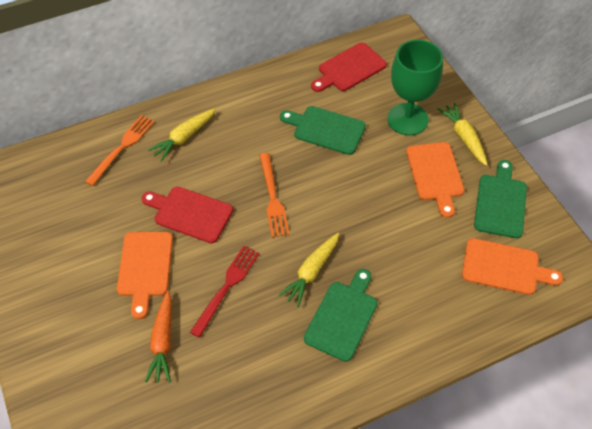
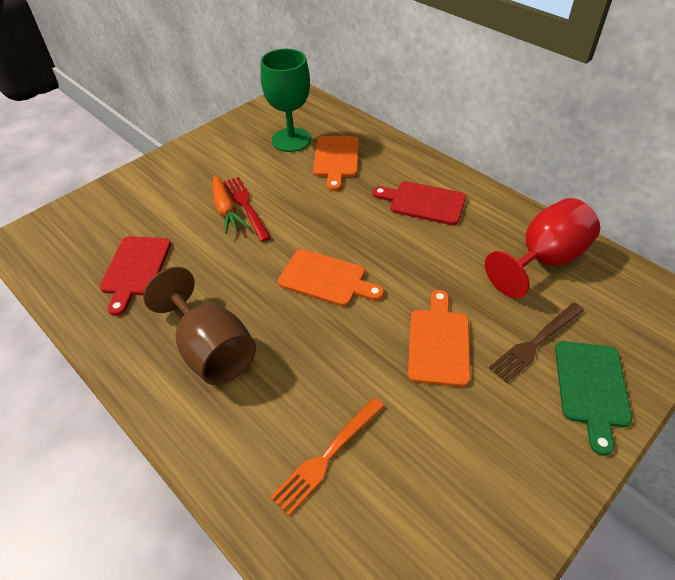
brown fork: none = 0 -> [489,303,584,383] = 1
brown goblet: none = 0 -> [143,267,256,385] = 1
green cutting board: [280,106,366,155] [304,269,377,362] [474,160,527,238] = 3 -> [555,341,632,456] = 1
orange fork: [85,115,155,186] [259,153,290,237] = 2 -> [270,398,384,516] = 1
red goblet: none = 0 -> [485,198,600,298] = 1
yellow carrot: [148,108,216,162] [278,233,339,307] [438,102,488,166] = 3 -> none = 0

